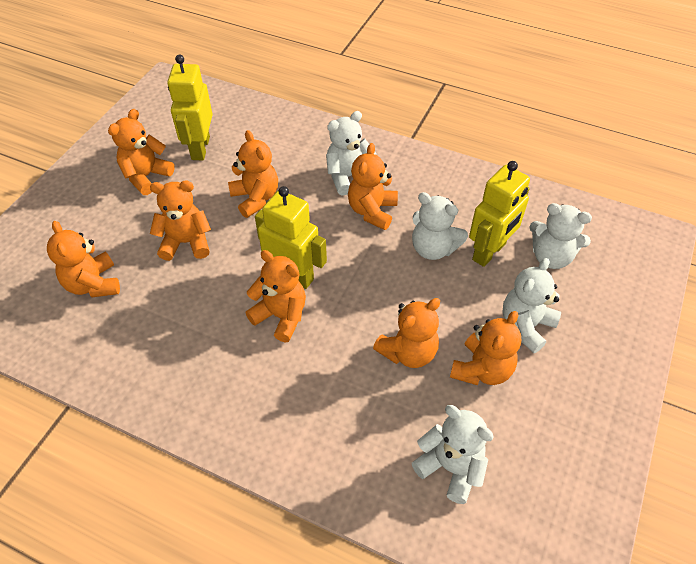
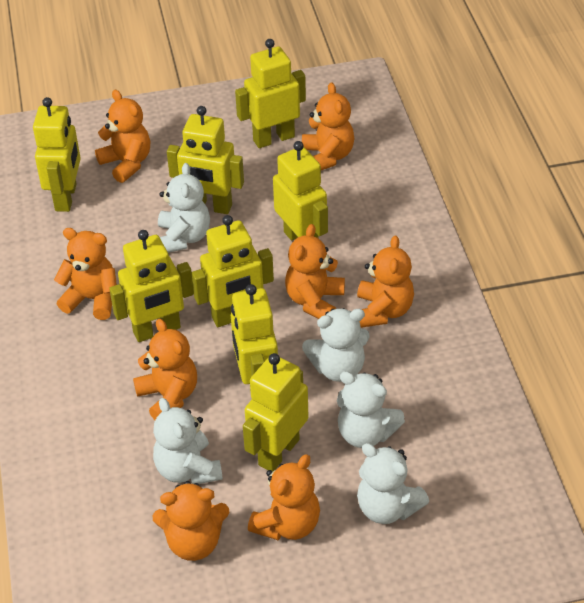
yellow robot: [167,54,213,160] [255,186,327,289] [469,161,530,267] = 3 -> [33,97,81,212] [109,230,194,342] [167,106,244,214] [192,215,274,327] [231,284,278,392] [235,39,306,148] [243,353,308,471] [273,141,328,241] = 8

